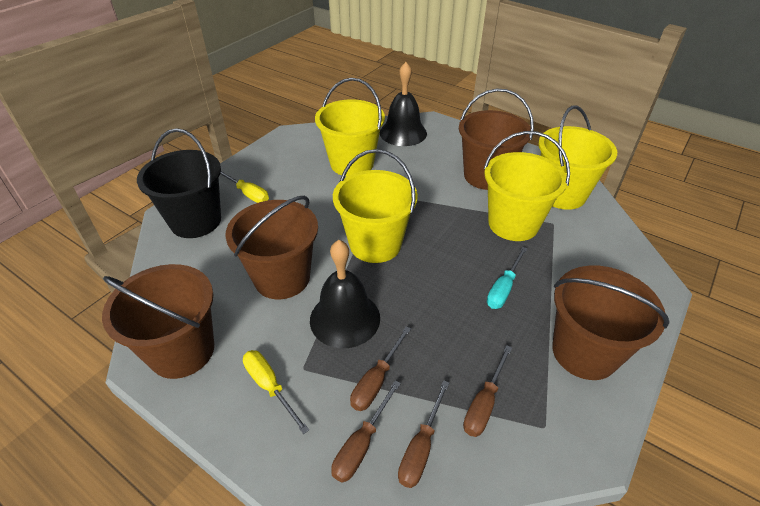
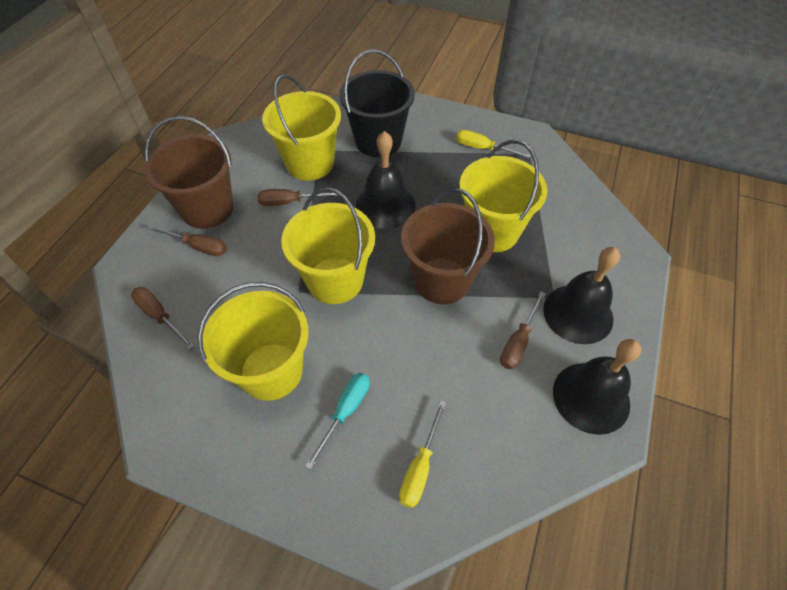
black bell: [310,240,380,348] [380,62,427,146] = 2 -> [356,131,416,229] [543,247,620,344] [553,339,641,435] = 3
brown bucket: [102,264,214,379] [225,196,318,299] [459,89,534,190] [552,265,670,380] = 4 -> [144,116,233,229] [401,188,495,304] = 2

